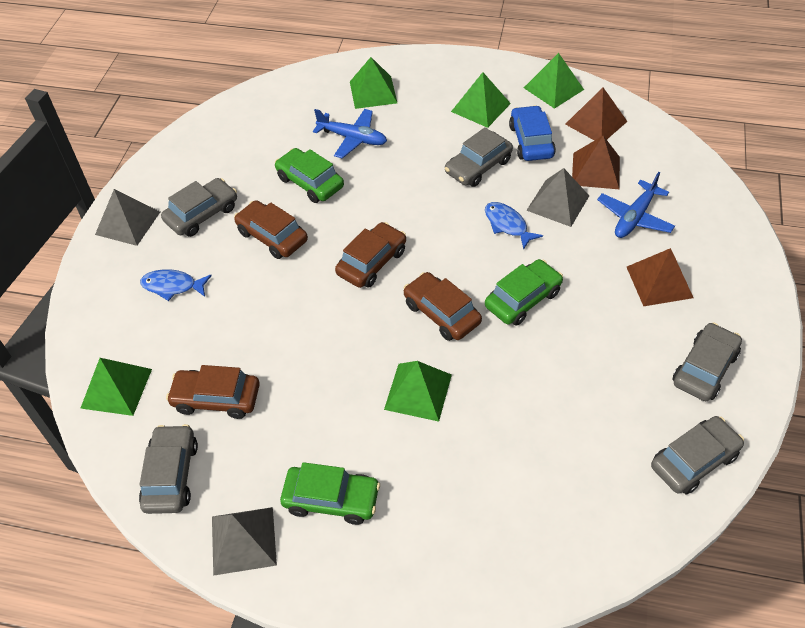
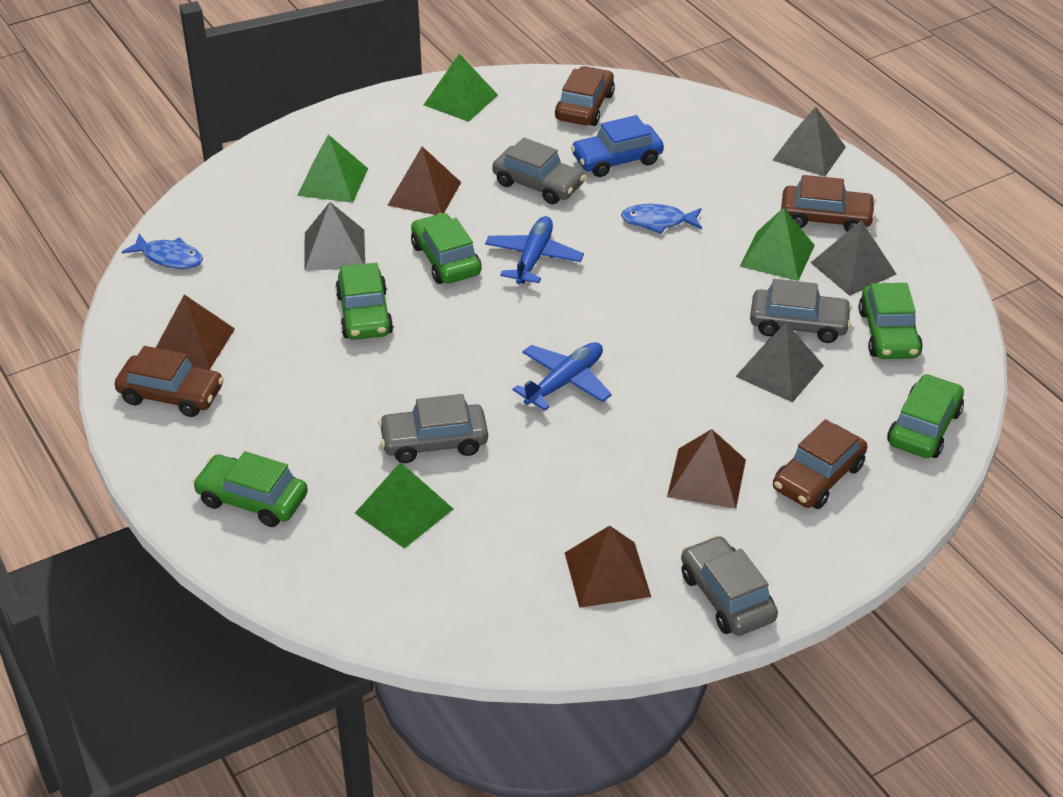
brown pyramid: [565,87,628,140] [572,136,620,189] [627,248,693,306] = 3 -> [156,294,235,370] [387,146,461,215] [565,526,651,608] [667,429,746,509] = 4
green car: [275,148,344,203] [280,462,380,525] [485,259,563,326] = 3 -> [193,451,308,527] [335,263,393,340] [411,213,482,284] [859,283,923,359] [887,374,964,458] = 5
green pyramid: [81,358,152,416] [350,57,397,109] [384,361,452,422] [451,72,511,128] [524,53,584,109] = 5 -> [297,134,368,203] [355,462,453,549] [424,53,498,122] [740,208,815,281] = 4
grey car: [139,424,198,514] [161,178,237,237] [445,127,513,187] [651,416,744,495] [672,322,742,401] = 5 -> [378,394,488,463] [492,138,585,204] [681,535,778,636] [750,279,852,343] = 4
grey pyramid: [95,189,160,246] [212,507,277,576] [526,168,589,227] = 3 -> [304,202,365,271] [735,322,824,402] [773,106,846,177] [811,220,897,296] = 4

